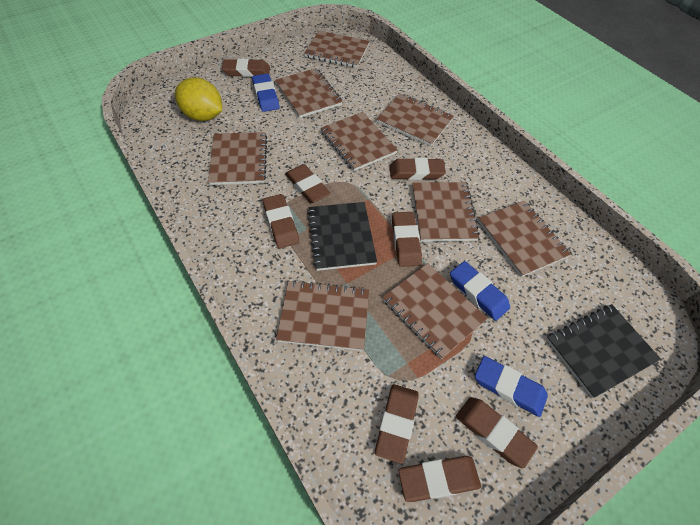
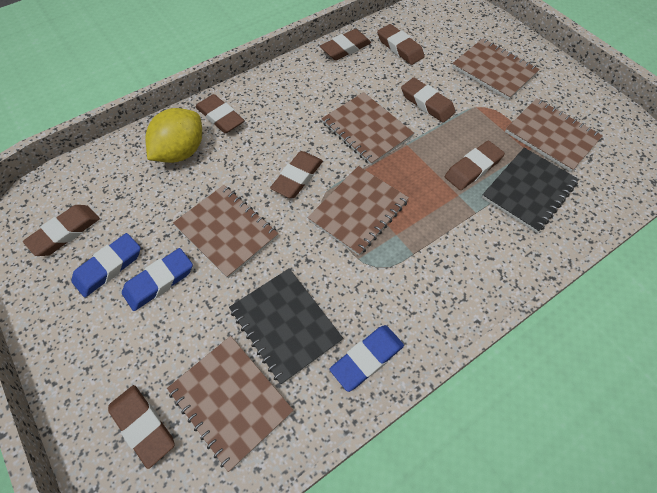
brown notebook: [208,132,267,185] [275,68,342,118] [276,280,369,351] [304,31,370,68] [321,112,398,171] [376,93,454,146] [383,263,488,359] [412,182,480,242] [478,201,571,277] = 9 -> [167,336,294,472] [173,185,279,278] [307,166,409,256] [321,92,414,165] [452,38,540,100] [505,98,603,172] = 6

